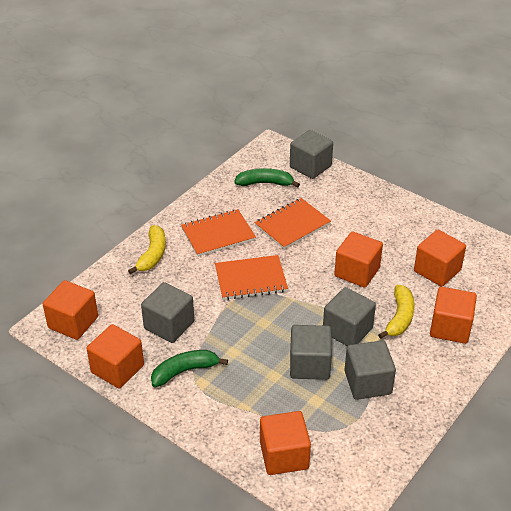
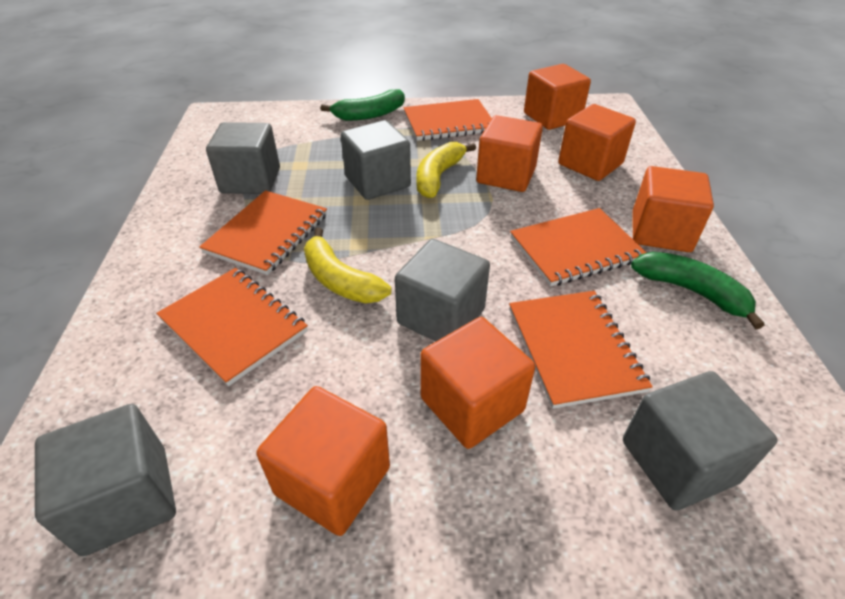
orange notebook: [181,209,256,257] [215,255,288,300] [255,198,331,249] = 3 -> [156,268,308,386] [199,190,327,275] [403,99,492,141] [509,291,653,409] [510,208,647,287] = 5

